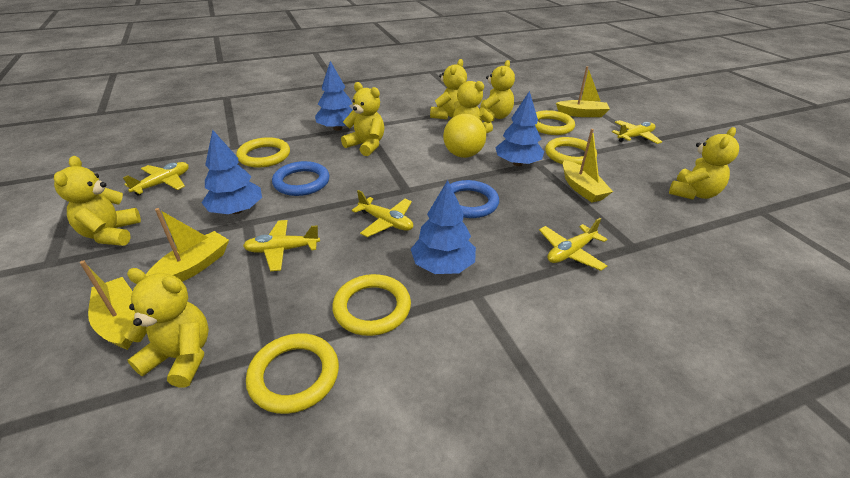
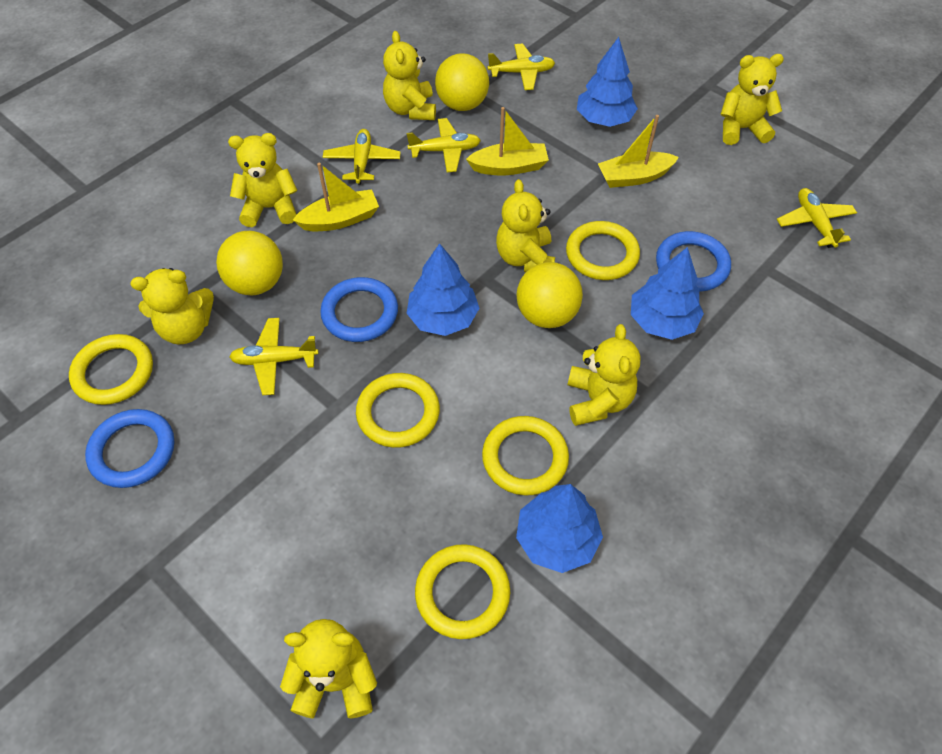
blue ring: [272,161,330,196] [450,180,499,218] = 2 -> [85,409,174,488] [320,277,398,342] [656,231,731,292] = 3
yellow ball: [443,114,486,158] = 1 -> [216,231,283,295] [435,54,489,111] [517,262,583,328] = 3
yellow boat: [80,260,135,350] [146,208,229,282] [556,66,610,117] [563,129,613,203] = 4 -> [293,163,379,231] [466,107,549,176] [598,115,679,188] = 3

